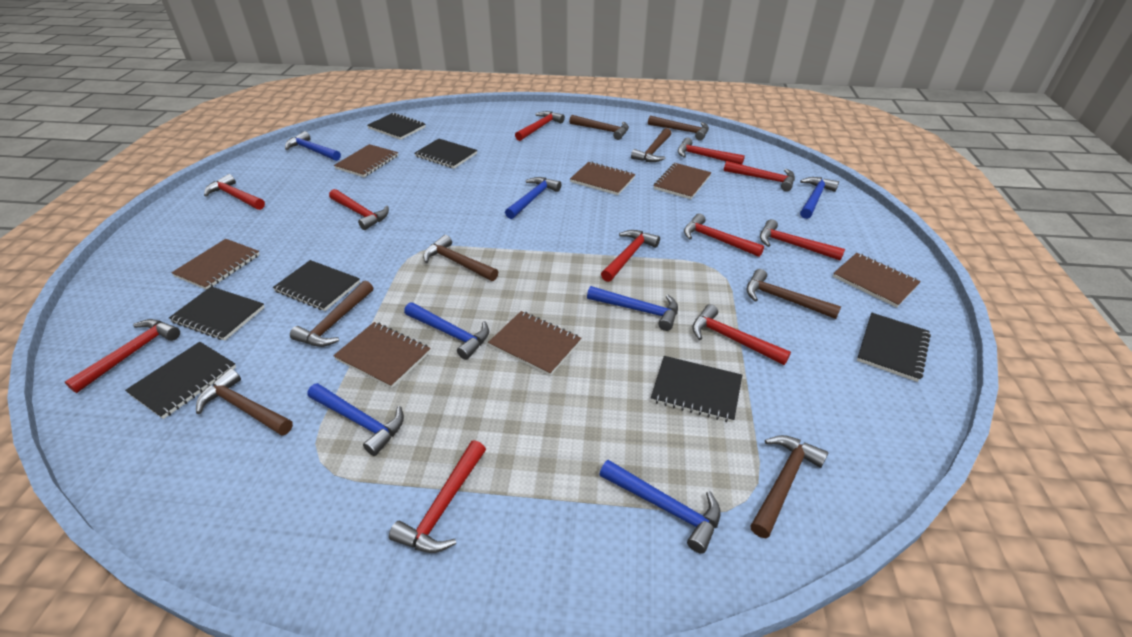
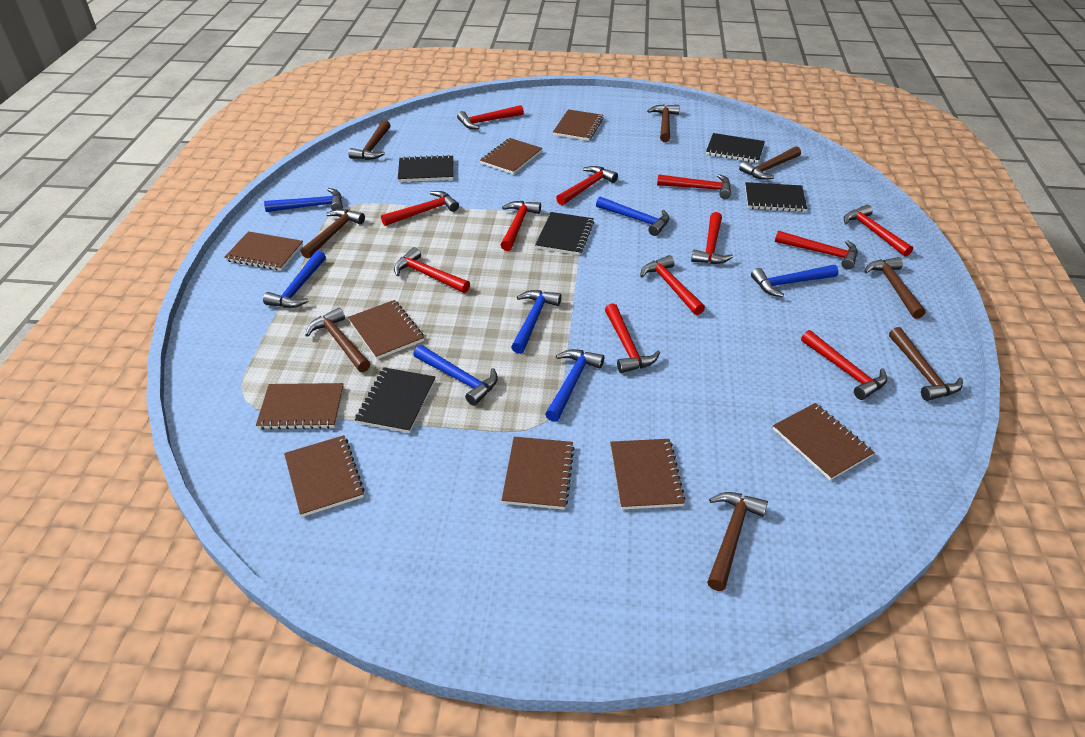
black notebook: [125,342,236,419] [169,286,265,340] [273,260,360,311] [367,113,425,140] [414,138,477,169] [651,356,742,423] [857,313,931,382] = 7 -> [355,368,435,433] [398,155,453,182] [535,212,594,255] [706,133,765,163] [745,182,807,212] = 5
brown notebook: [171,239,260,290] [333,322,431,388] [334,144,398,177] [488,311,582,376] [570,162,636,195] [654,163,712,199] [833,253,921,307] = 7 -> [224,231,303,271] [256,383,344,430] [284,435,365,517] [348,300,424,359] [480,138,542,174] [502,437,575,509] [553,109,603,141] [610,439,686,510] [773,403,875,480] = 9
red hammer: [65,319,180,393] [204,174,265,210] [329,189,389,230] [389,440,486,553] [515,111,565,141] [601,230,660,282] [678,138,745,165] [684,213,764,257] [692,304,791,365] [724,161,795,191] [760,219,845,261] = 11 -> [381,191,459,226] [394,247,470,293] [457,105,524,129] [501,201,541,251] [556,166,618,205] [605,303,660,373] [640,255,705,315] [657,174,731,199] [691,212,733,264] [775,231,858,270] [801,330,887,400] [844,205,913,257] = 12

